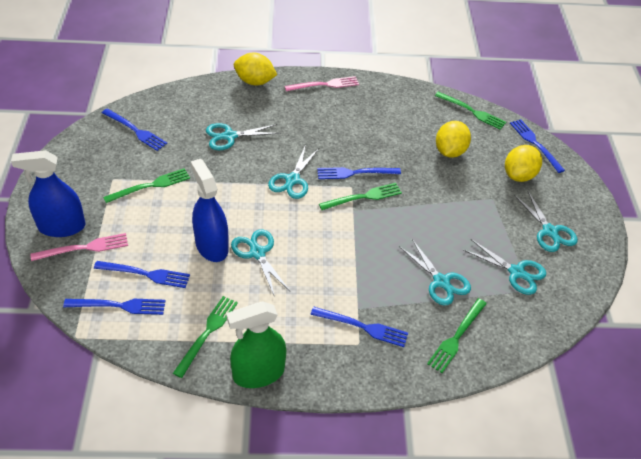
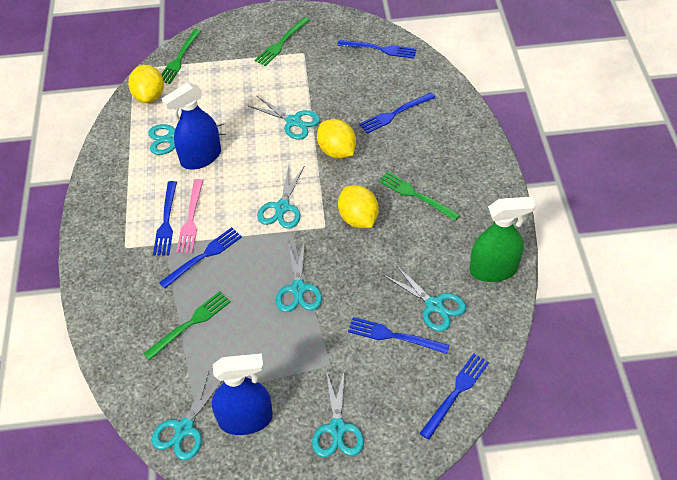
green fork: [103,168,190,203] [173,296,238,378] [319,183,402,210] [427,298,487,373] [435,92,506,130] = 5 -> [143,291,231,360] [161,29,201,84] [254,17,310,66] [379,172,460,221] = 4
pink fork: [30,233,128,261] [285,76,359,91] = 2 -> [176,179,203,253] = 1
turquoise scissors: [206,123,280,150] [231,229,290,297] [268,145,319,199] [399,239,471,305] [463,239,546,295] [515,192,578,252] = 6 -> [148,124,226,155] [152,371,222,460] [249,96,320,140] [257,167,304,229] [276,240,322,312] [312,368,364,457] [383,264,466,332] = 7

